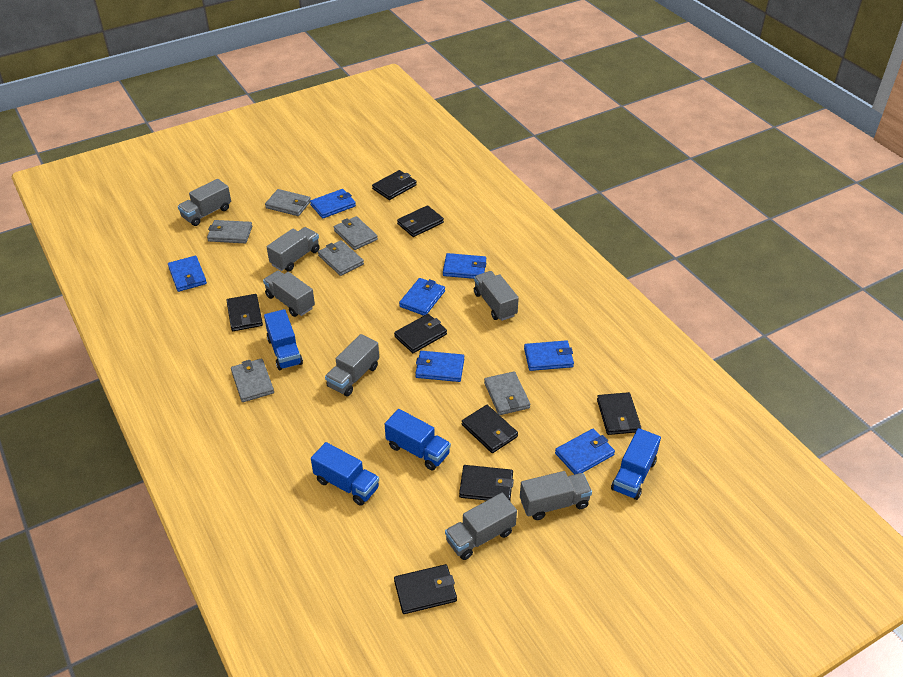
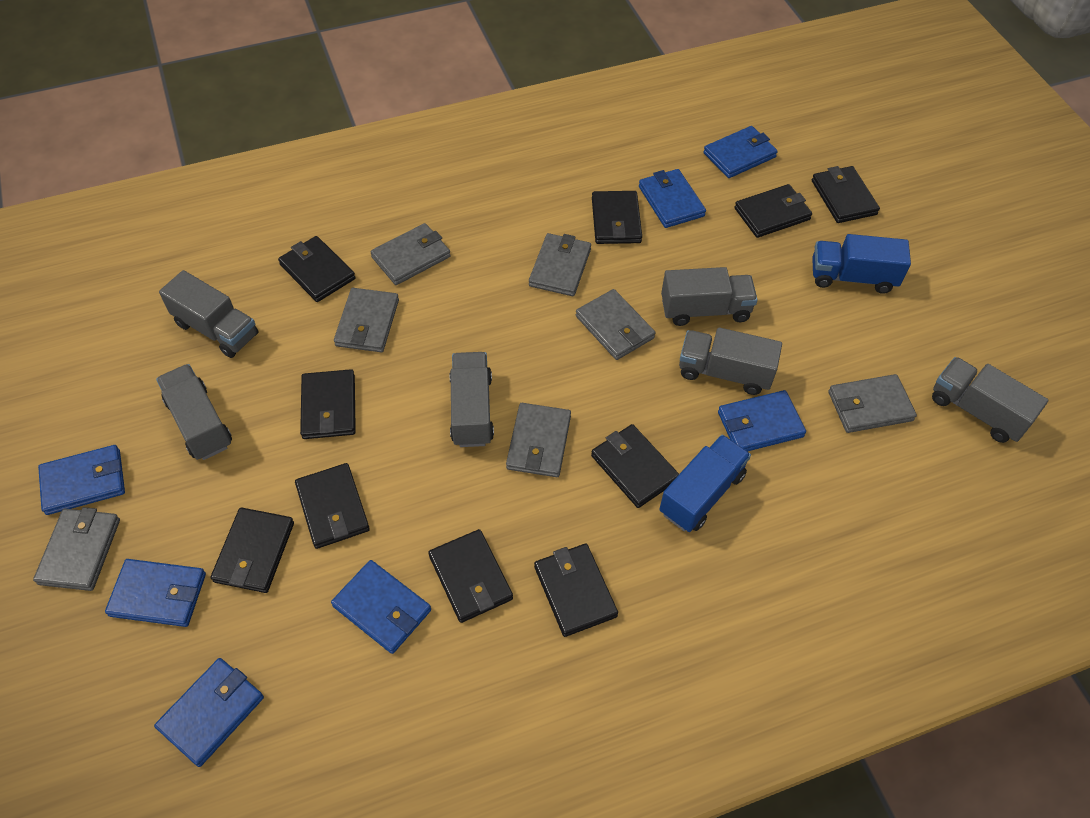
black wallet: [226,294,263,331] [372,170,417,200] [394,314,447,353] [394,564,457,614] [397,205,444,237] [459,465,514,501] [462,405,518,453] [597,392,641,435] = 8 -> [211,507,294,593] [278,236,356,302] [295,463,370,549] [300,369,356,439] [428,529,513,623] [534,544,618,637] [591,424,679,508] [592,191,642,244] [734,184,812,238] [812,166,880,223] = 10
blue truck: [264,309,303,370] [311,442,379,506] [385,409,451,470] [611,428,661,500] = 4 -> [659,435,751,532] [812,234,911,294] = 2
grey truck: [178,179,231,226] [263,271,315,317] [267,227,320,271] [325,334,379,396] [445,493,517,560] [474,271,519,321] [520,471,592,520] = 7 -> [156,364,232,460] [159,270,258,358] [450,352,494,447] [661,267,758,326] [679,327,782,395] [932,357,1049,443] = 6
grey wallet: [207,220,252,243] [231,358,274,402] [265,189,311,216] [318,240,364,276] [334,216,378,250] [484,371,530,415] = 6 -> [33,507,120,591] [334,288,399,352] [371,223,451,285] [506,403,571,477] [529,233,591,296] [576,289,655,360] [828,374,917,433] = 7

